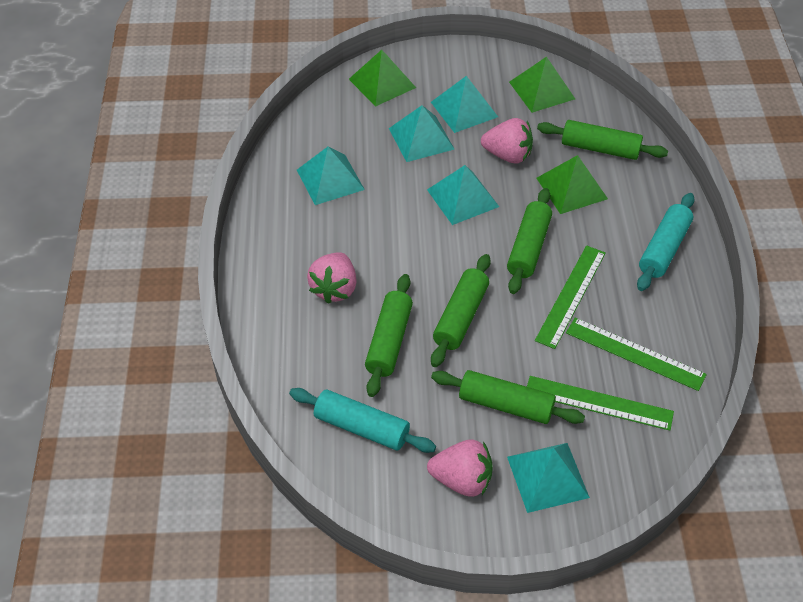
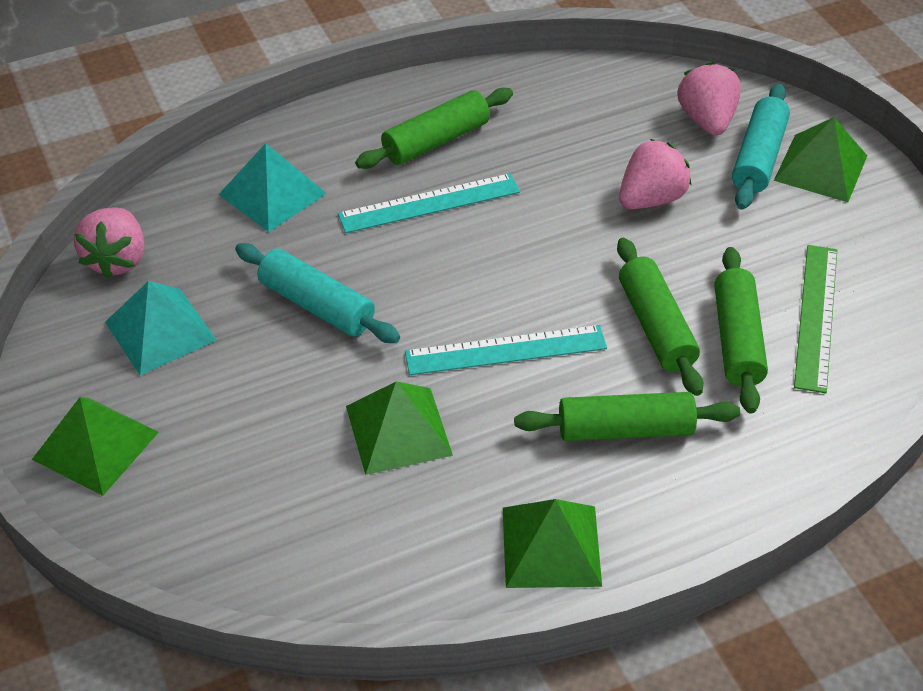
green pyramid: [349,50,416,107] [509,57,575,113] [536,155,608,214] = 3 -> [32,397,159,496] [346,381,453,475] [503,499,602,588] [774,117,867,202] = 4
green rolling pin: [365,274,413,397] [431,254,491,367] [431,370,585,424] [507,188,552,294] [537,120,668,160] = 5 -> [355,88,513,169] [514,392,740,441] [617,238,703,396] [714,247,768,414] = 4
green ruler: [527,376,674,431] [535,245,606,349] [566,318,707,391] = 3 -> [794,245,837,393] = 1
turquoise pyramid: [297,147,365,205] [389,105,454,162] [427,165,499,225] [431,76,498,133] [507,443,590,513] = 5 -> [105,281,217,376] [218,143,327,232] = 2
turquoise ruler: none = 0 -> [338,173,520,233] [405,325,607,375] = 2

